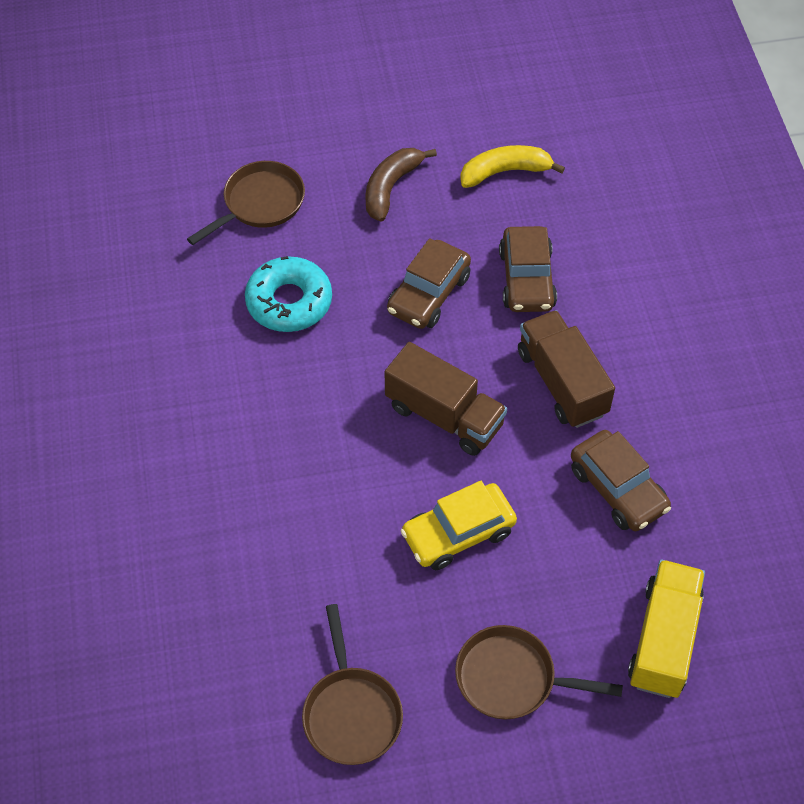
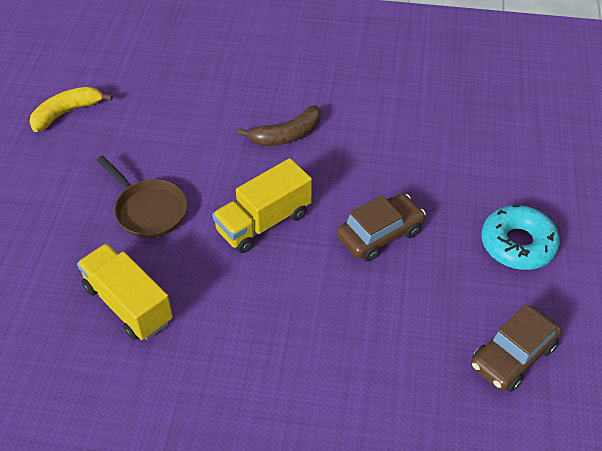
brown car: [387,238,471,329] [499,226,557,312] [571,430,671,531] = 3 -> [337,193,426,262] [471,304,561,392] = 2
brown pan: [187,161,305,245] [302,604,403,765] [455,625,623,719] = 3 -> [96,156,187,238] = 1
brown truck: [385,342,507,456] [518,310,615,428] = 2 -> none = 0
yellow car: [401,481,517,570] = 1 -> none = 0
yellow truck: [628,560,705,698] = 1 -> [77,243,173,340] [212,158,312,253] = 2

